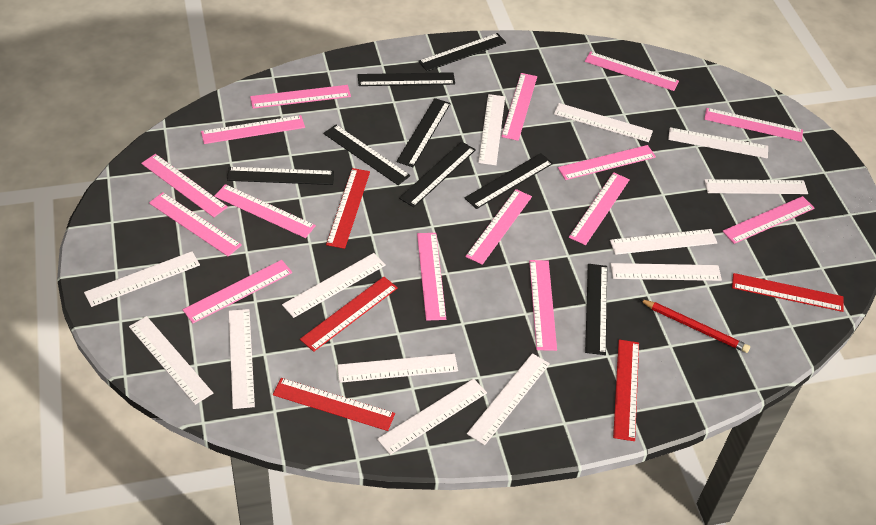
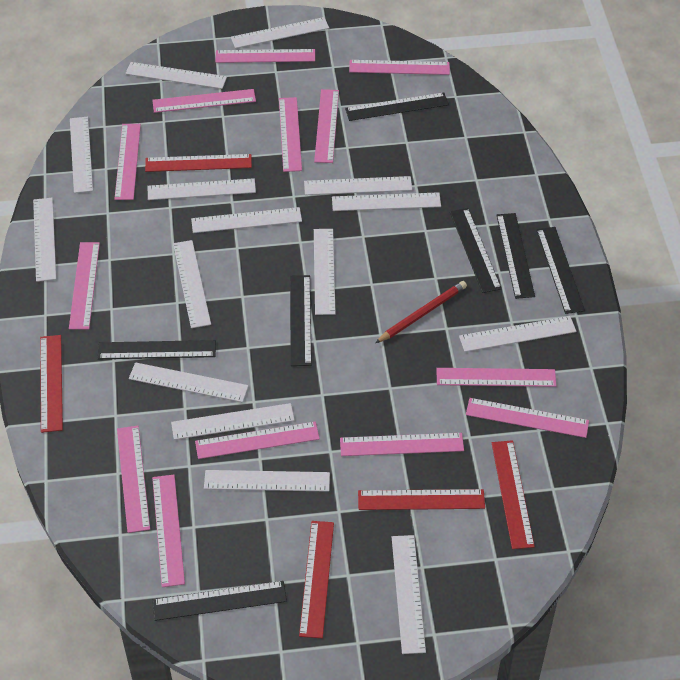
black ruler: [227,167,334,185] [323,125,410,185] [358,72,455,86] [396,98,451,167] [399,141,476,207] [418,33,506,71] [465,153,553,209] [585,264,607,355] = 8 -> [97,340,216,359] [153,581,287,621] [290,275,312,366] [345,92,449,121] [450,208,502,293] [496,213,535,299] [536,227,585,314] = 7
pink ruler: [141,154,228,217] [149,192,242,257] [183,260,292,323] [201,115,305,144] [214,184,316,238] [250,85,351,109] [417,233,446,321] [465,189,532,265] [501,73,537,141] [529,260,557,351] [558,145,656,180] [569,172,630,245] [585,51,679,91] [704,108,803,142] [722,196,815,244] = 15 -> [69,242,100,330] [114,124,141,200] [117,426,150,533] [152,89,256,113] [152,475,185,587] [195,421,320,459] [215,49,315,63] [279,97,302,172] [314,89,339,163] [340,433,464,456] [349,60,450,75] [436,368,556,387] [466,398,589,438] = 13
white ruler: [84,251,200,307] [129,316,213,405] [229,309,255,409] [282,253,386,318] [337,354,458,383] [377,378,487,455] [467,353,550,445] [478,94,505,165] [554,103,653,142] [610,229,717,255] [611,263,722,281] [668,127,768,158] [704,179,808,194] = 13 -> [33,198,56,282] [70,117,93,193] [125,62,227,89] [129,362,249,402] [148,178,256,200] [171,403,295,440] [173,240,211,328] [191,207,302,233] [204,470,330,492] [231,17,329,48] [304,176,412,195] [314,229,336,315] [332,192,441,211] [392,535,426,654] [459,316,576,352] = 15

